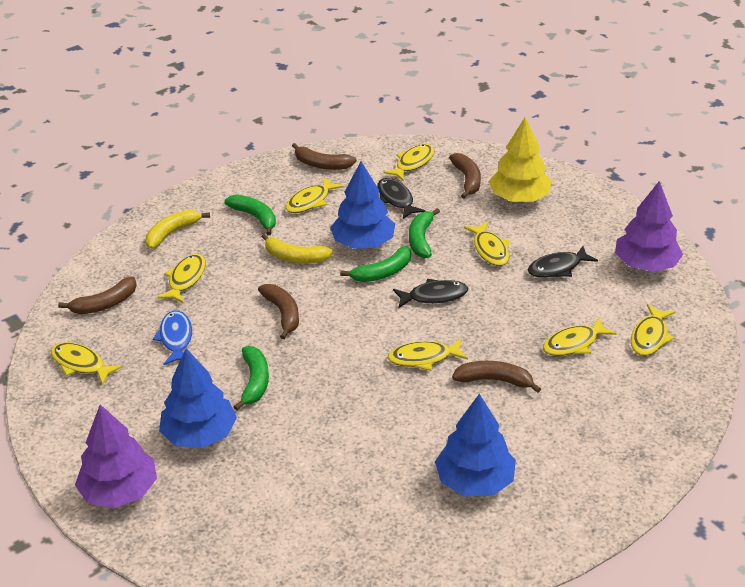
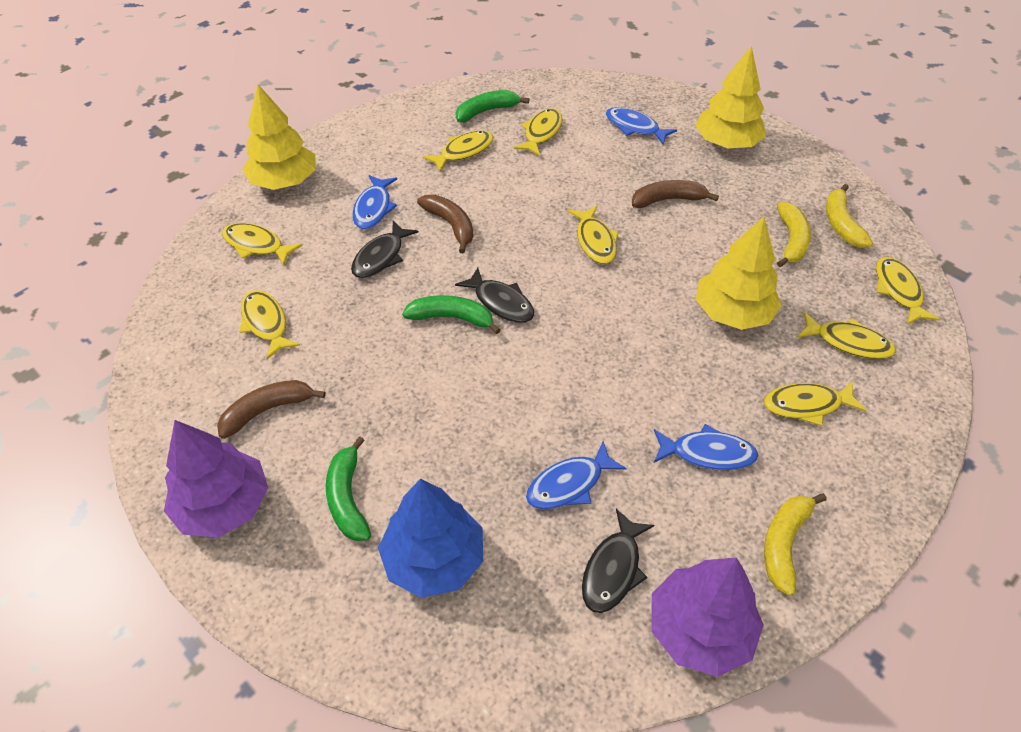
blue fish: [153,310,192,365] = 1 -> [352,175,397,229] [526,441,627,509] [606,107,677,145] [654,424,758,470] = 4
blue tree: [159,348,237,448] [330,161,395,249] [435,394,516,496] = 3 -> [378,479,483,598] = 1
brown banana: [58,277,137,314] [258,284,299,339] [292,143,357,170] [449,153,481,199] [452,361,541,393] = 5 -> [217,380,326,439] [417,195,473,253] [632,180,719,208] = 3
green banana: [224,194,276,235] [234,346,269,410] [340,246,411,282] [409,208,440,258] = 4 -> [326,436,371,541] [402,295,501,334] [456,90,530,122] = 3
yellow banana: [146,210,210,249] [261,234,334,263] = 2 -> [764,493,827,596] [777,202,811,267] [826,184,873,248] = 3
yellow tree: [489,117,551,202] = 1 -> [242,85,316,190] [695,46,766,148] [696,217,782,330] = 3

